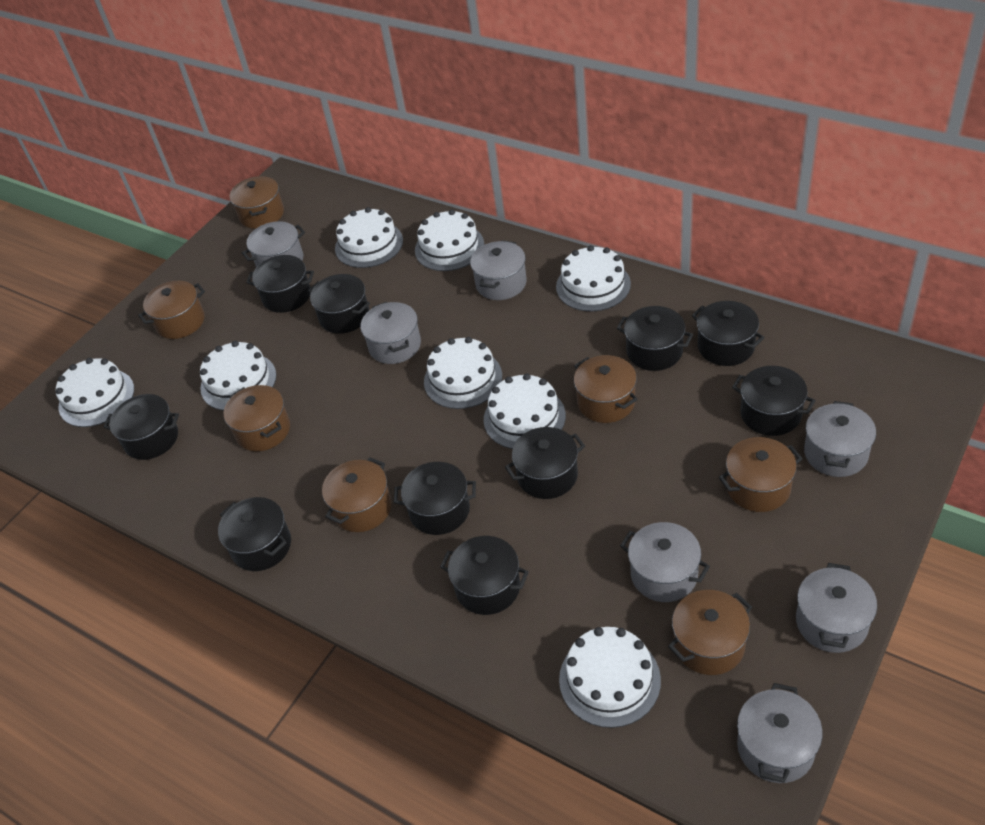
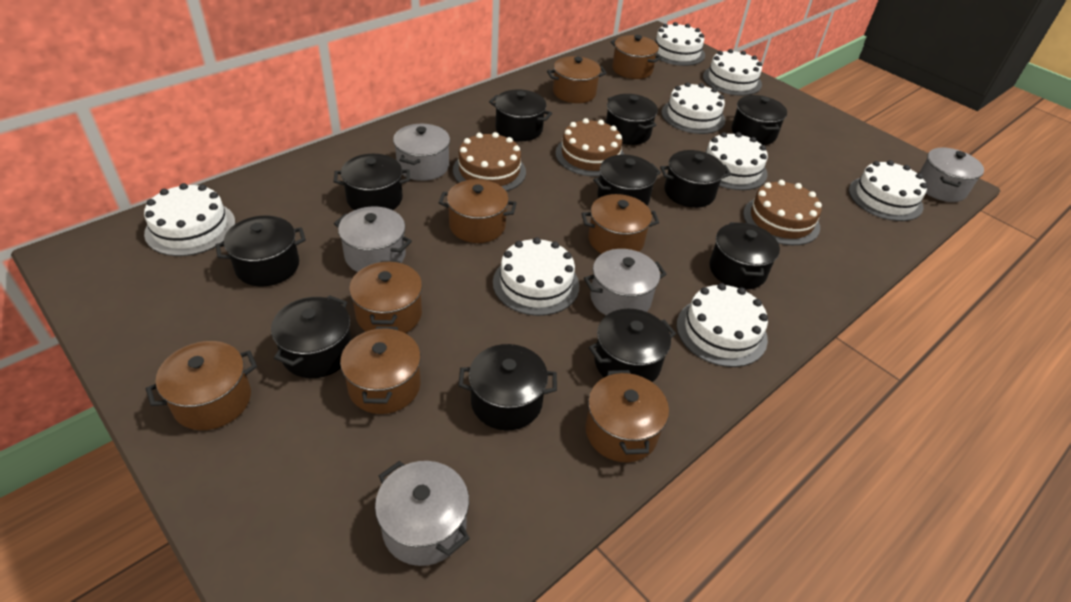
black pot: [104,394,179,460] [218,497,291,571] [246,255,314,313] [308,274,370,334] [394,462,476,535] [440,536,529,615] [505,427,585,499] [617,306,693,371] [692,301,765,366] [732,366,816,436] = 10 -> [216,215,306,286] [271,295,351,378] [333,154,410,210] [458,344,557,431] [489,89,552,141] [589,309,676,382] [593,155,661,206] [606,94,658,145] [660,150,731,208] [709,222,780,289] [732,95,787,145] = 11
brown cake: none = 0 -> [453,132,526,191] [555,118,624,177] [743,180,822,245] = 3
brown pot: [138,281,205,339] [224,385,290,451] [230,176,284,229] [322,458,392,532] [574,355,638,423] [668,590,752,675] [719,437,803,512] = 7 -> [146,341,257,430] [340,326,421,414] [349,261,422,333] [438,179,517,243] [547,56,607,103] [582,194,659,254] [585,370,669,462] [611,35,662,79] = 8
grey pot: [242,221,305,267] [361,302,421,364] [470,240,527,300] [620,522,710,602] [737,683,823,783] [796,563,877,653] [804,401,876,477] = 7 -> [334,206,412,272] [375,461,470,566] [393,124,450,181] [584,249,667,315] [919,147,984,202] = 5

